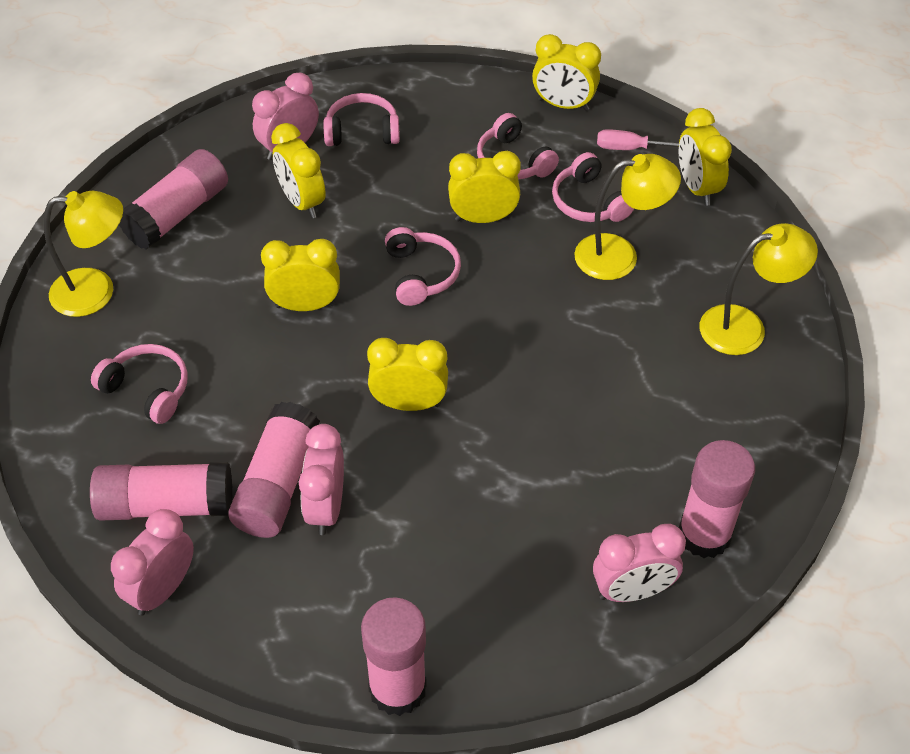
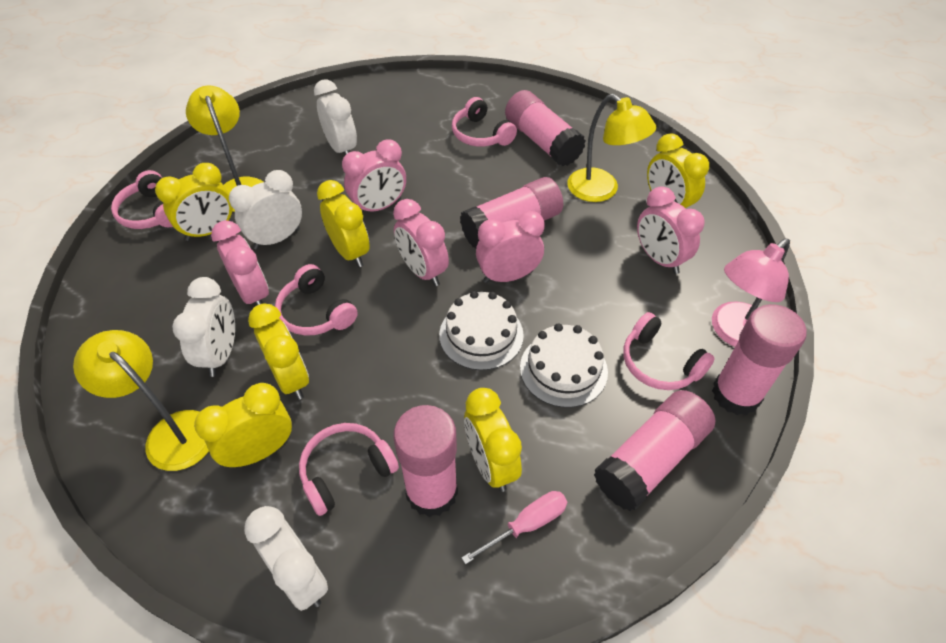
pink clock: [111,509,194,616] [252,73,319,160] [299,424,344,535] [593,524,686,602] = 4 -> [211,220,269,306] [342,140,406,213] [393,199,449,286] [476,211,545,283] [637,186,704,274] = 5
pink lamp: none = 0 -> [712,238,790,347] = 1
white cake: none = 0 -> [439,291,524,370] [520,323,608,408] = 2
white clock: none = 0 -> [172,277,235,377] [229,170,302,250] [244,506,328,611] [314,79,357,155] = 4

